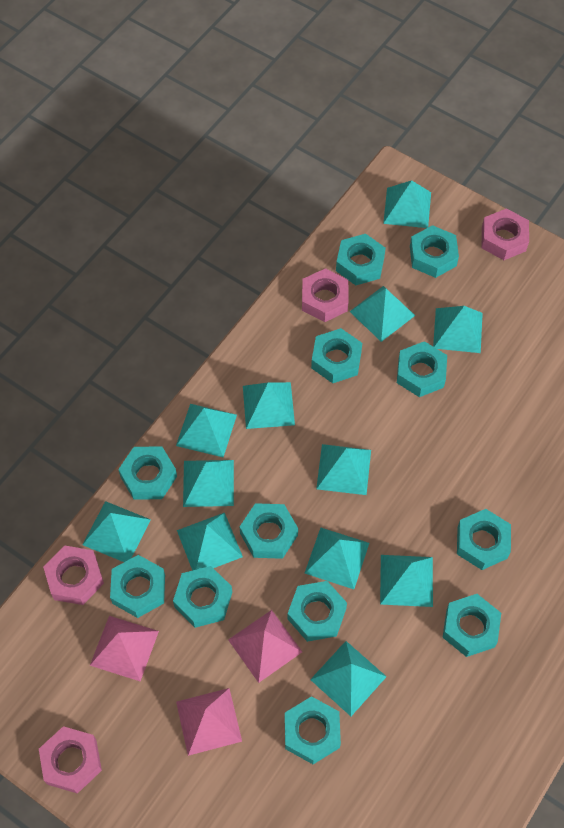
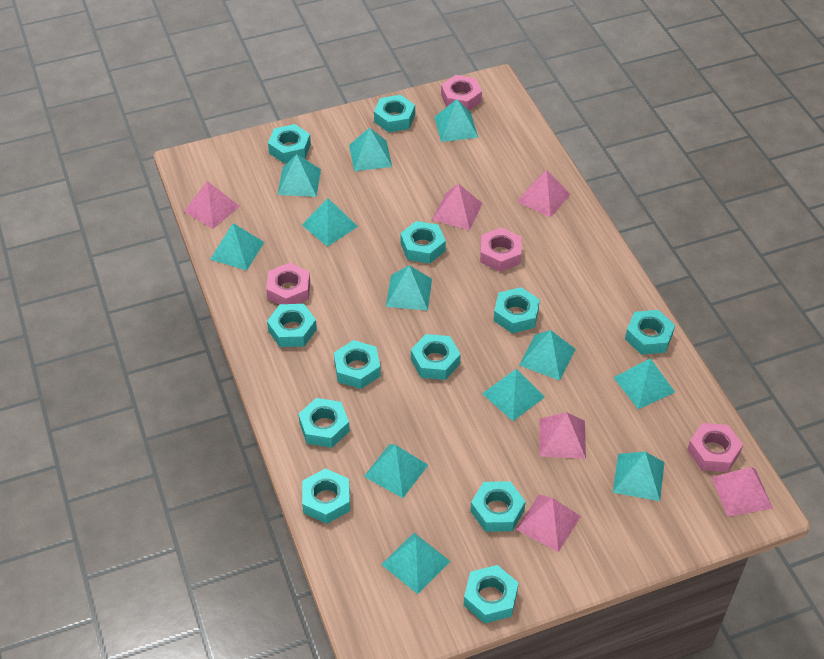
pink pyramid: [90,616,159,681] [176,688,242,756] [228,610,302,683] = 3 -> [184,181,240,229] [432,184,483,230] [516,495,581,552] [517,170,570,218] [539,412,586,459] [711,467,773,517] = 6

